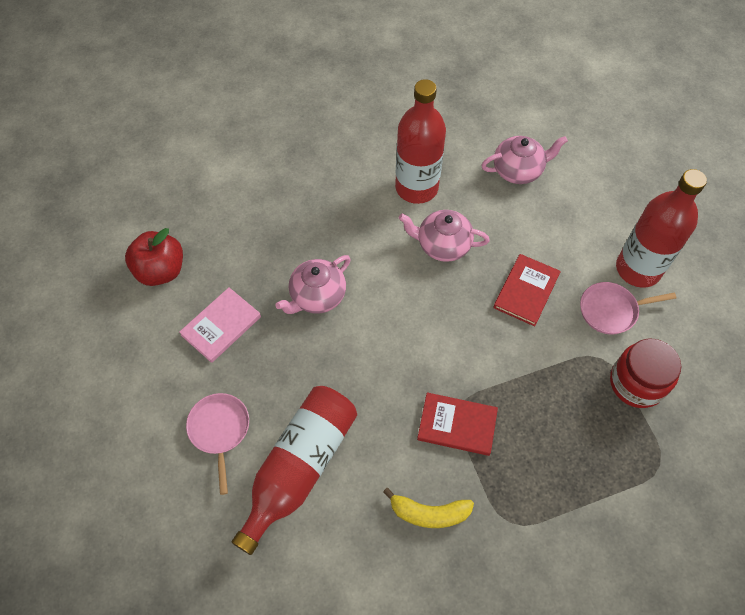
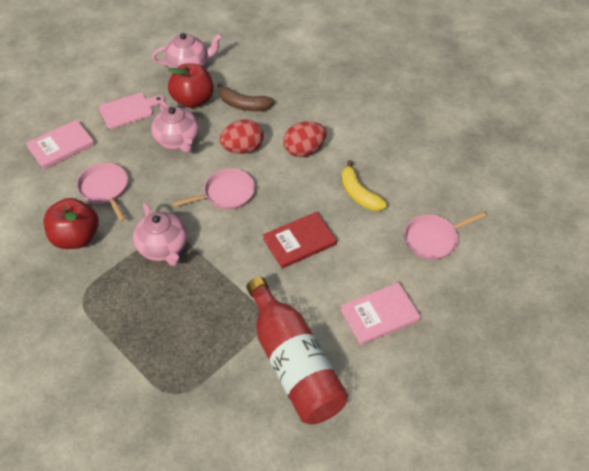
brown banana: none = 0 -> [217,83,275,111] = 1
pink book: [179,287,261,363] = 1 -> [26,120,95,170] [340,282,421,345] = 2
pink cutting board: none = 0 -> [99,93,165,129] = 1
pink pan: [186,393,249,495] [580,282,676,335] = 2 -> [77,163,128,222] [172,169,255,210] [404,211,486,260] = 3
red apple: [125,228,183,286] = 1 -> [44,198,99,249] [168,63,214,108] = 2
red book: [417,392,498,456] [493,254,561,326] = 2 -> [263,212,337,269] = 1
red bottle: [232,386,357,555] [395,79,446,204] [616,169,707,288] = 3 -> [247,277,348,425] = 1
red egg: none = 0 -> [219,119,264,154] [283,121,326,157] = 2
red jar: [610,339,681,408] = 1 -> none = 0

